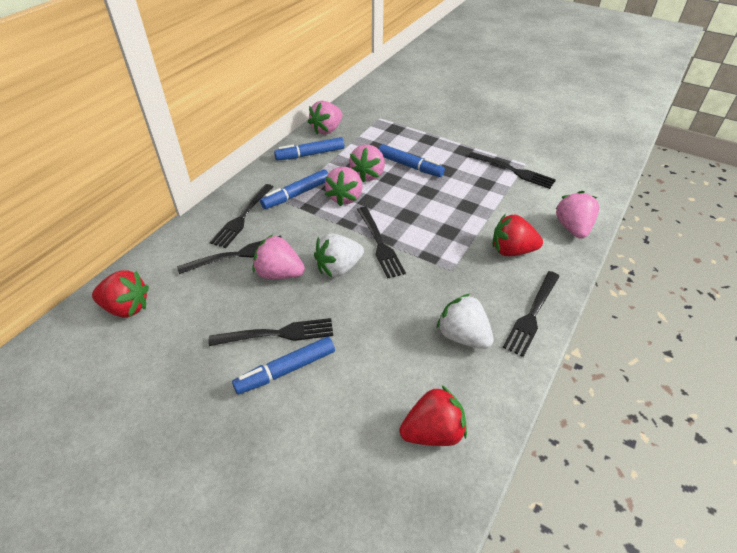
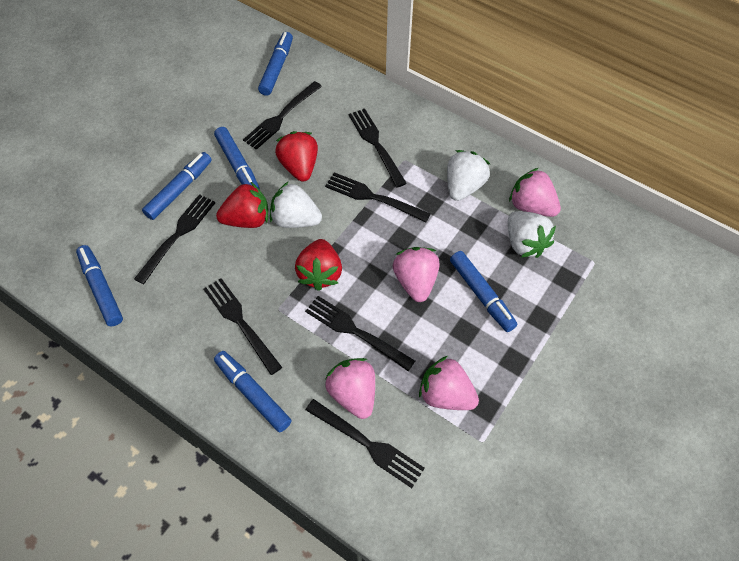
black fork: [177,235,282,274] [209,318,333,346] [210,184,273,248] [357,207,406,278] [468,152,556,189] [502,271,560,357] = 6 -> [134,194,215,284] [204,278,282,375] [243,81,322,150] [305,296,415,371] [306,399,425,488] [325,172,430,223] [349,109,407,188] = 7
blue marker: [232,337,335,394] [260,169,328,209] [274,137,344,160] [379,144,445,177] = 4 -> [76,245,123,327] [142,152,212,220] [214,127,260,190] [214,351,292,433] [258,32,293,96] [450,251,517,332] = 6
pink strawberry: [253,235,305,279] [308,101,342,135] [325,167,362,206] [349,145,385,183] [556,191,599,239] = 5 -> [325,358,375,419] [392,247,440,302] [419,356,479,410] [509,168,561,217] = 4
white strawberry: [314,233,364,277] [437,294,494,349] = 2 -> [270,181,322,228] [447,150,490,201] [508,211,556,258] = 3

